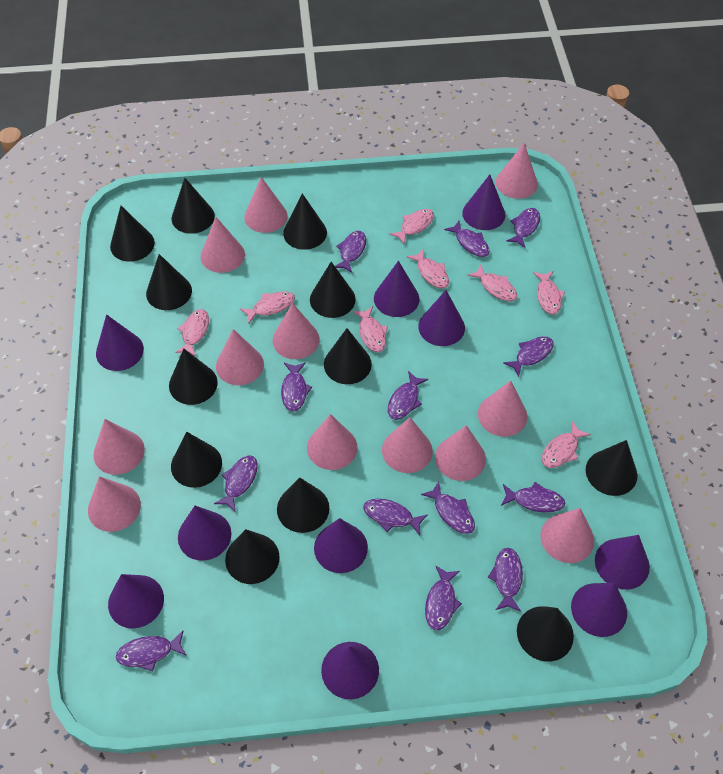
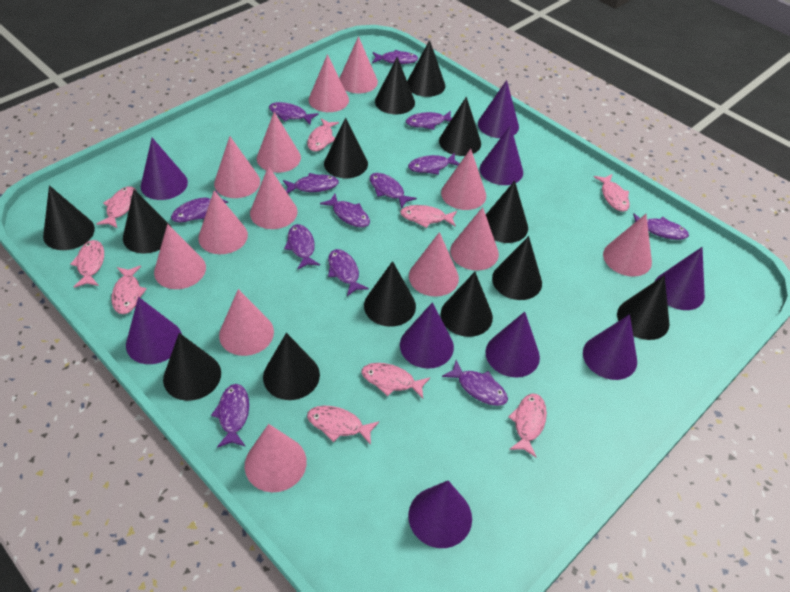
black cone: [110,206,155,262] [146,254,192,310] [169,349,218,405] [171,432,222,488] [172,178,215,234] [225,529,280,584] [277,477,329,533] [283,193,327,250] [310,262,356,318] [324,328,372,384] [517,606,574,662] [586,440,637,496] = 12 -> [43,185,95,250] [123,189,170,254] [163,333,221,401] [263,333,320,400] [324,117,368,178] [364,261,416,327] [375,57,415,114] [407,40,445,97] [439,97,481,156] [441,272,493,337] [486,181,528,243] [492,236,542,300] [617,275,670,340] = 13
pink cone: [88,476,141,532] [93,419,145,475] [201,217,245,273] [216,329,264,385] [244,177,287,233] [273,303,320,359] [307,414,358,470] [382,417,433,473] [435,425,486,481] [478,381,528,437] [496,143,538,199] [540,508,594,563] = 12 -> [154,224,206,289] [198,190,248,254] [214,136,260,198] [219,289,274,356] [245,424,307,492] [250,166,297,229] [257,112,301,173] [309,54,349,112] [339,36,378,93] [409,232,459,297] [441,149,486,210] [450,207,499,271] [603,214,652,277] = 13
pink fish: [175,309,209,356] [240,291,295,324] [353,306,388,352] [389,209,434,244] [407,249,449,289] [467,265,517,301] [533,271,565,315] [541,421,591,468] = 8 -> [70,240,104,288] [96,187,136,229] [112,265,147,314] [307,118,339,151] [307,406,379,445] [362,363,430,399] [400,205,457,228] [508,394,547,457] [594,174,630,212] = 9
purple cone: [96,314,144,371] [108,574,164,628] [178,506,231,561] [314,518,368,573] [321,642,379,699] [374,261,419,317] [418,290,465,346] [462,175,505,230] [571,583,627,637] [595,535,650,590] = 10 -> [126,297,182,364] [141,138,188,200] [400,302,454,369] [408,481,472,548] [478,80,519,138] [480,125,523,185] [485,312,540,377] [583,314,637,380] [655,247,705,310] = 9

